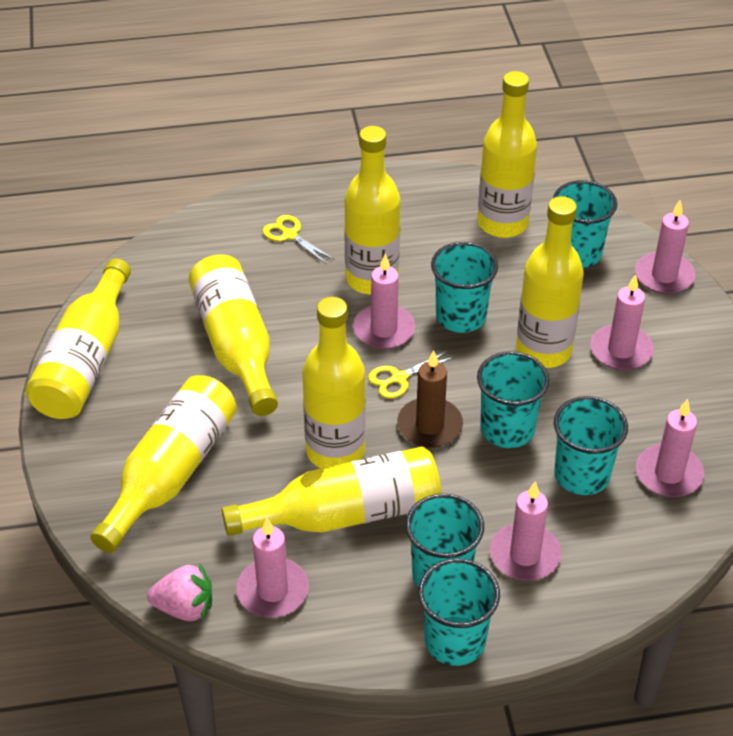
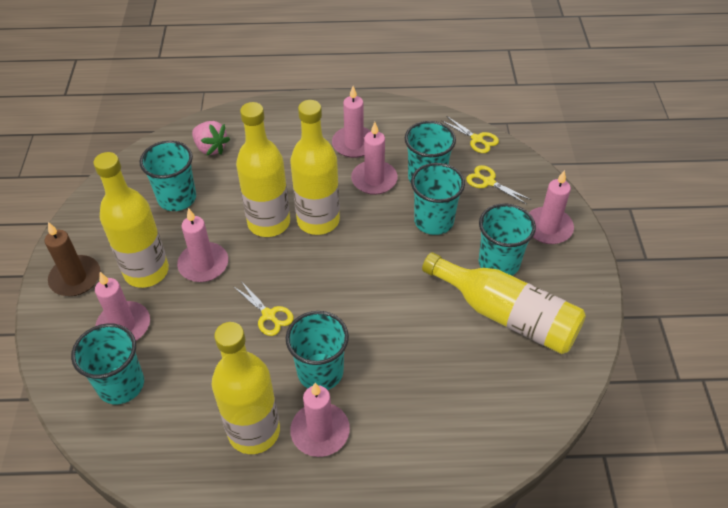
yellow bottle: [26,258,131,419] [90,375,237,553] [189,254,278,416] [222,446,441,536] [302,297,366,468] [344,126,401,295] [478,71,537,238] [516,196,584,368] = 8 -> [93,152,169,288] [212,322,280,454] [236,102,290,237] [290,100,340,235] [422,252,586,354] = 5
yellow scissors: [263,215,334,264] [368,350,455,399] = 2 -> [233,281,294,336] [441,116,499,153] [466,165,531,204] = 3

